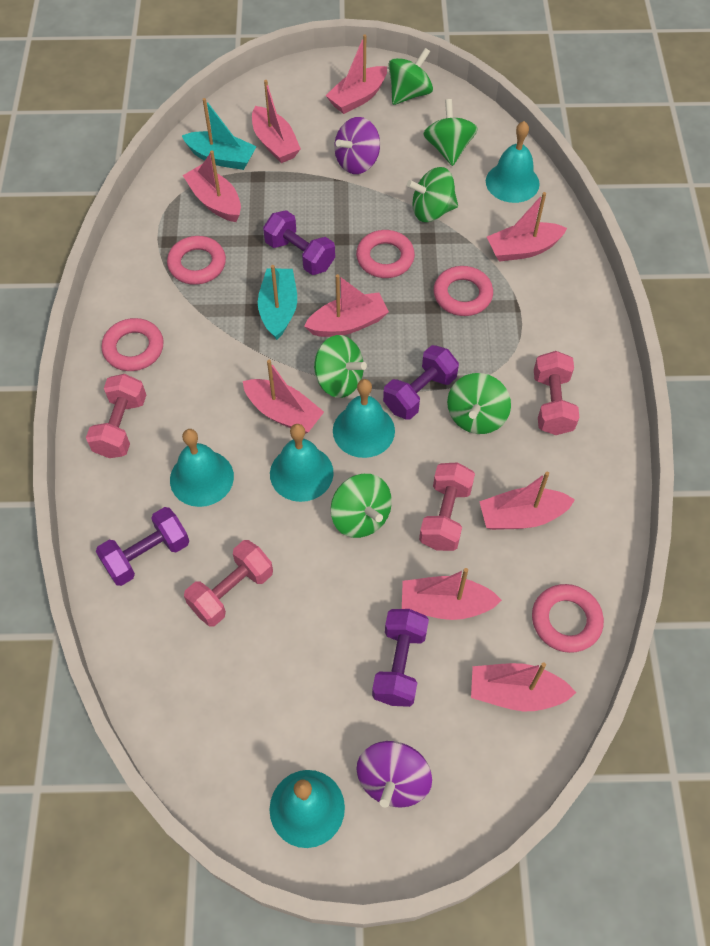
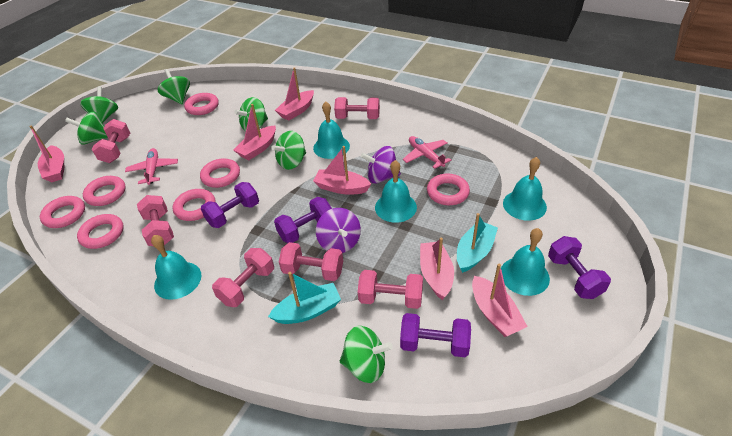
pink boat: [183,151,241,222] [243,360,324,434] [252,80,301,163] [304,274,389,337] [325,34,387,114] [402,568,502,620] [471,663,576,711] [479,472,575,530] [487,192,567,262] = 9 -> [29,125,64,183] [233,104,276,160] [275,67,314,121] [313,146,371,195] [420,237,454,300] [472,264,528,337] = 6
pink dumbbell: [86,374,146,458] [184,540,273,626] [419,462,475,551] [534,351,580,435] = 4 -> [92,119,130,163] [137,195,174,246] [212,248,274,307] [279,242,343,281] [334,97,380,119] [358,270,423,309] = 6
pink plane: none = 0 -> [125,148,178,185] [403,136,451,169] = 2
pink ring: [101,318,164,371] [167,236,226,285] [356,230,415,278] [434,266,493,316] [532,584,604,653] = 5 -> [40,196,85,228] [77,214,123,249] [83,176,126,206] [173,189,215,221] [184,93,218,115] [200,158,240,188] [427,173,470,205] = 7

